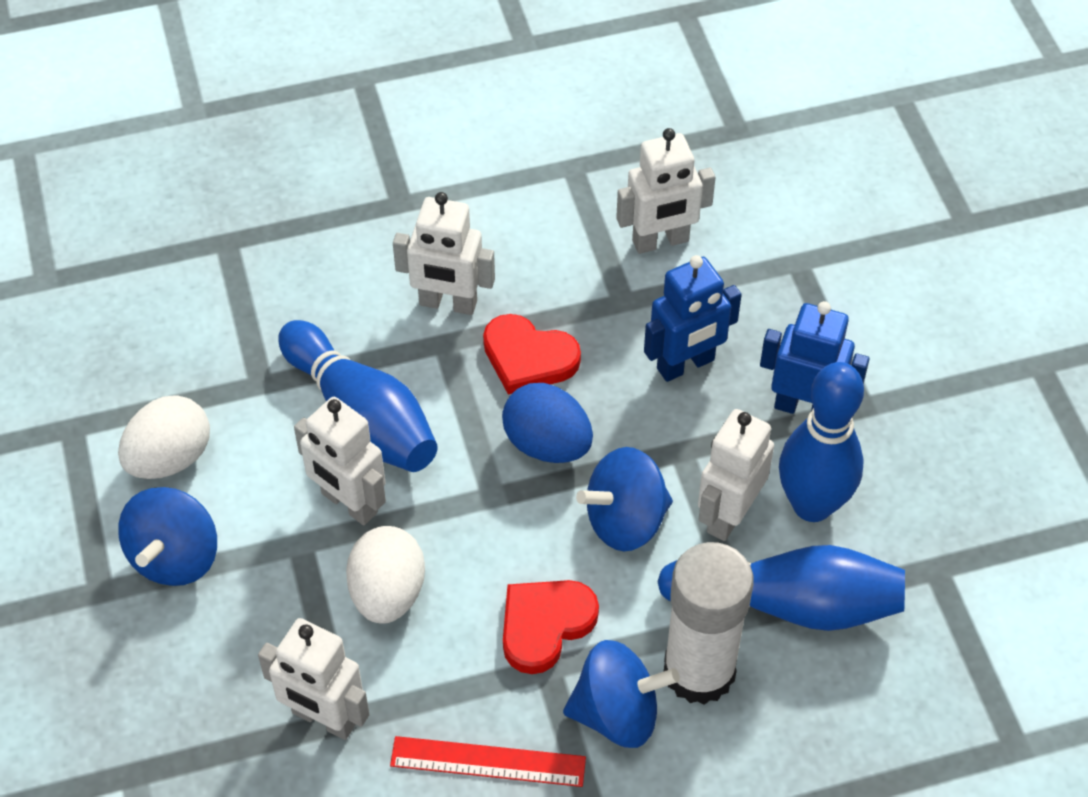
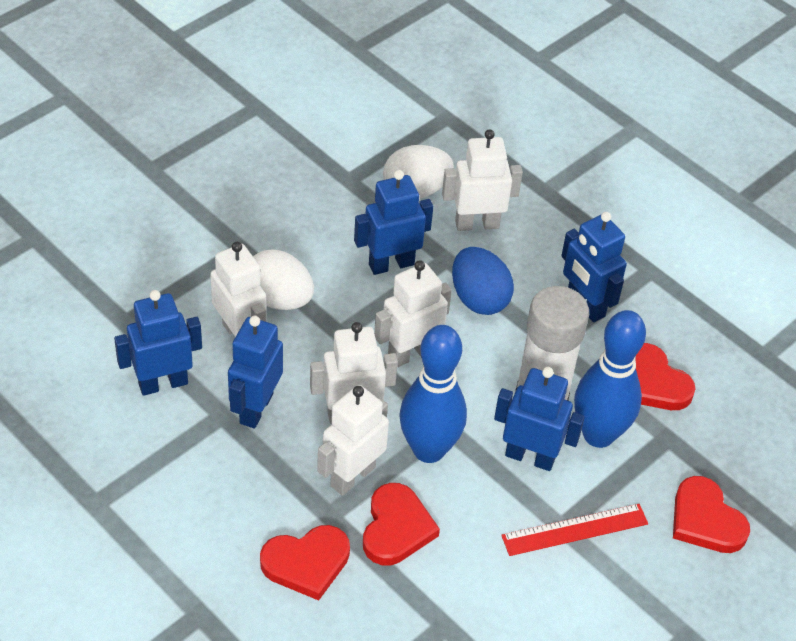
blue bowling pin: [278,320,438,472] [657,545,905,631] [779,362,864,522] = 3 -> [399,325,467,463] [574,310,646,448] = 2
blue robot: [644,255,742,382] [760,301,870,414] = 2 -> [114,290,202,396] [228,316,283,428] [354,170,433,275] [494,367,585,471] [561,212,627,322] = 5
blue spinning top: [118,487,217,586] [563,640,680,748] [576,447,673,551] = 3 -> none = 0
red heart: [483,314,581,395] [503,580,599,674] = 2 -> [260,525,350,600] [363,483,440,565] [635,343,696,410] [673,476,750,553] = 4

